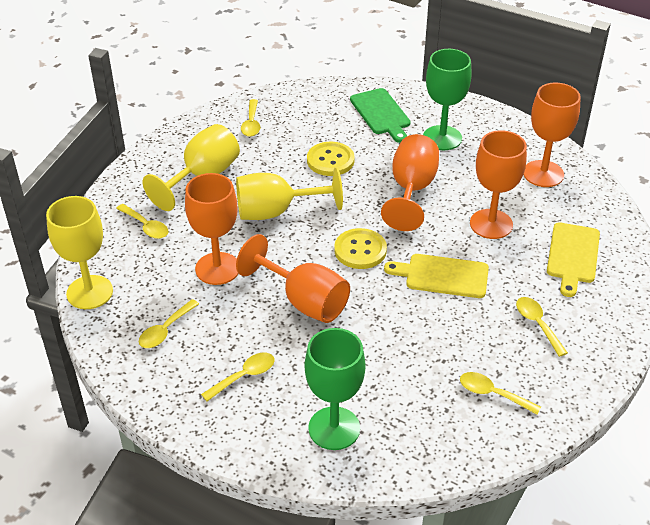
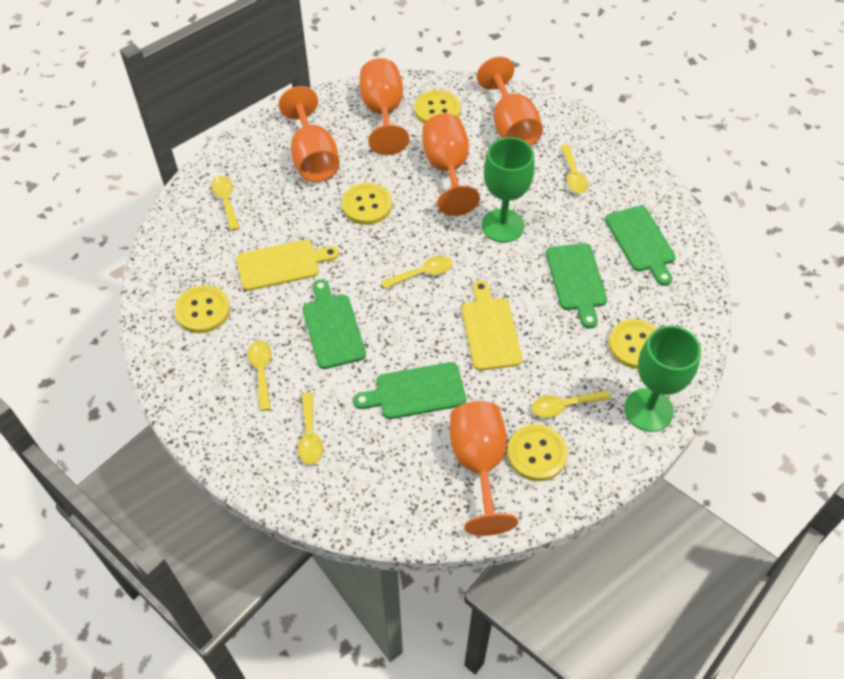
green cutting board: [350,88,411,143] = 1 -> [303,279,366,369] [353,362,466,419] [546,243,607,329] [605,206,676,286] = 4
yellow button: [307,142,355,176] [334,228,387,269] = 2 -> [174,285,230,333] [342,183,392,225] [414,90,461,124] [507,424,568,481] [609,319,657,369] = 5
yellow goblet: [46,196,113,309] [143,124,240,211] [236,168,343,220] = 3 -> none = 0

